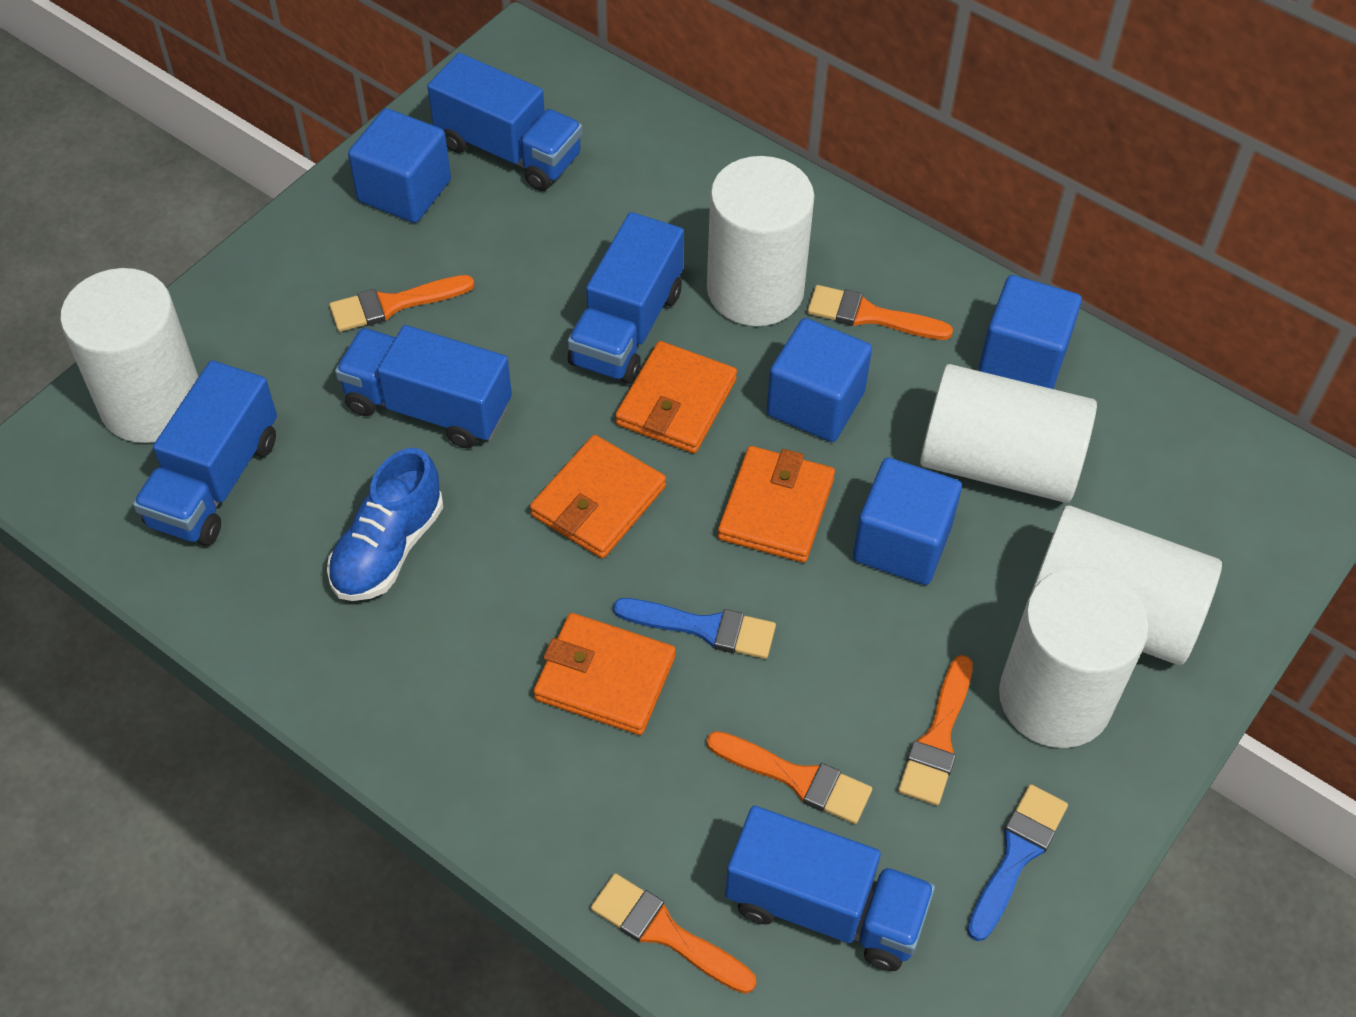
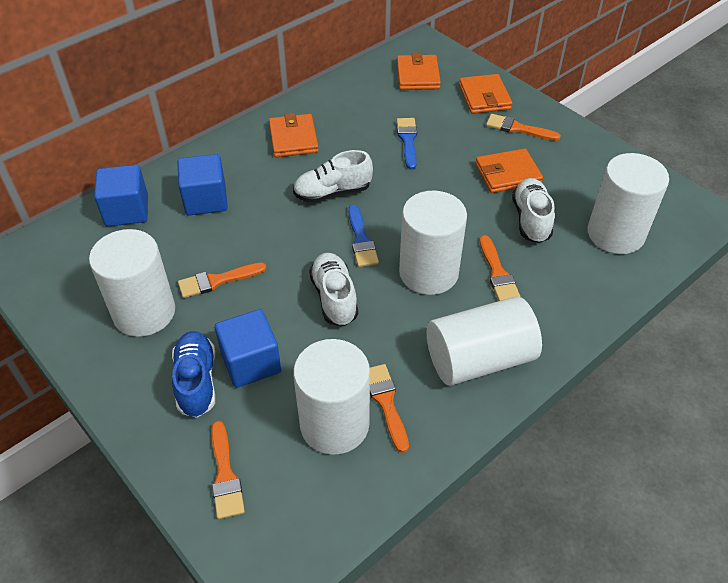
blue cube: [348,108,451,223] [766,318,872,442] [853,457,962,585] [979,275,1082,389] = 4 -> [94,165,148,226] [178,154,228,215] [215,309,281,388] = 3
blue truck: [133,360,277,546] [335,325,512,448] [427,53,583,191] [568,212,684,384] [725,806,935,971] = 5 -> none = 0
white shoe: none = 0 -> [293,150,373,203] [309,253,358,326] [512,178,555,243] = 3

